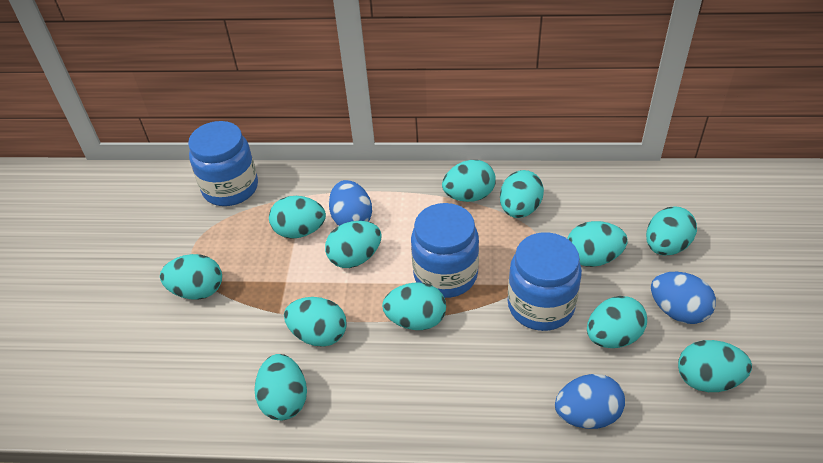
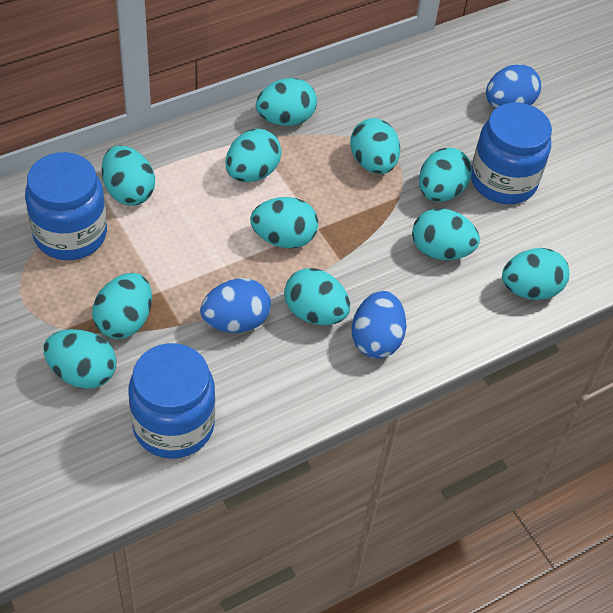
turquoise egg: [160,254,222,300] [254,354,307,420] [269,196,326,239] [284,297,347,347] [325,221,382,268] [382,282,446,330] [442,160,496,202] [500,170,544,218] [567,221,628,267] [587,296,647,348] [646,207,697,255] [678,340,752,392] = 12 -> [43,329,116,389] [92,273,152,339] [102,146,155,206] [225,129,282,182] [250,197,318,248] [256,78,317,126] [284,268,350,325] [350,118,400,174] [412,208,480,260] [419,148,472,202] [502,248,569,300] = 11

